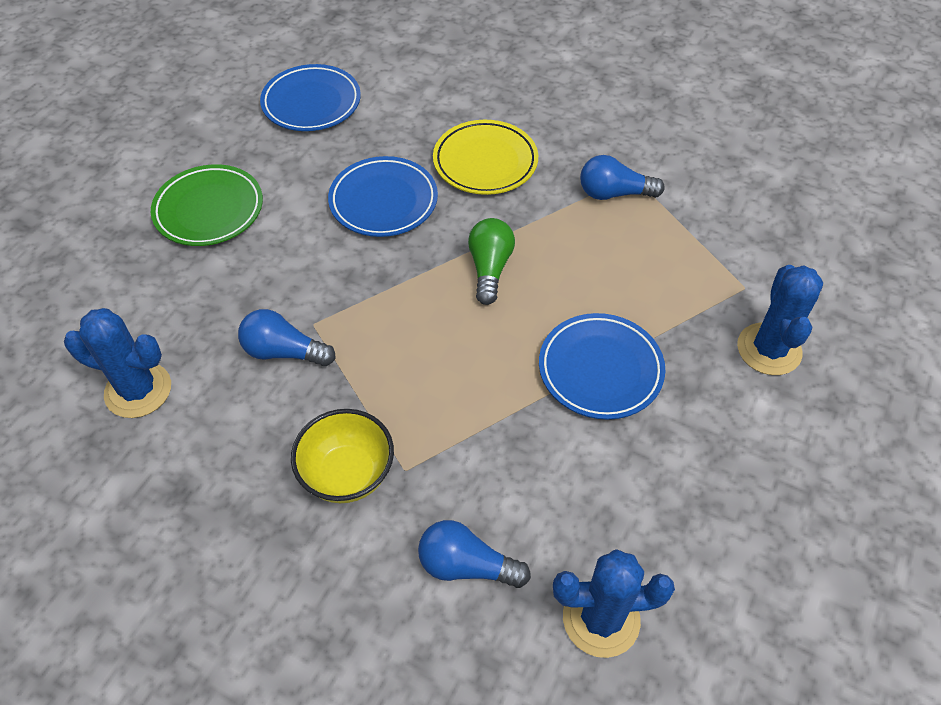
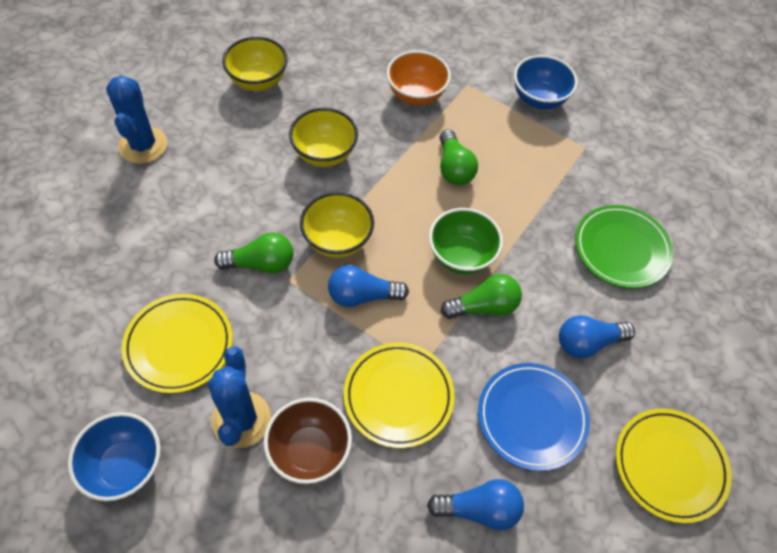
blue bowl: none = 0 -> [68,412,160,501] [514,55,578,109] = 2
blue cactus: [64,308,171,418] [553,549,675,658] [737,265,823,375] = 3 -> [106,75,167,164] [208,347,271,448] = 2
blue plate: [260,64,361,131] [328,156,438,237] [539,313,665,420] = 3 -> [478,363,590,471] = 1
brown bowl: none = 0 -> [264,398,352,484] = 1
green bowl: none = 0 -> [429,208,503,274] = 1
green light bulb: [468,218,515,305] = 1 -> [214,232,294,274] [440,129,478,185] [441,274,522,319] = 3
orange bowl: none = 0 -> [386,51,451,105] = 1
yellow bowl: [291,409,394,503] = 1 -> [222,37,288,91] [289,108,358,167] [300,192,374,258] = 3
yellow plate: [433,120,538,195] = 1 -> [122,294,232,393] [344,342,455,448] [616,408,732,523] = 3

